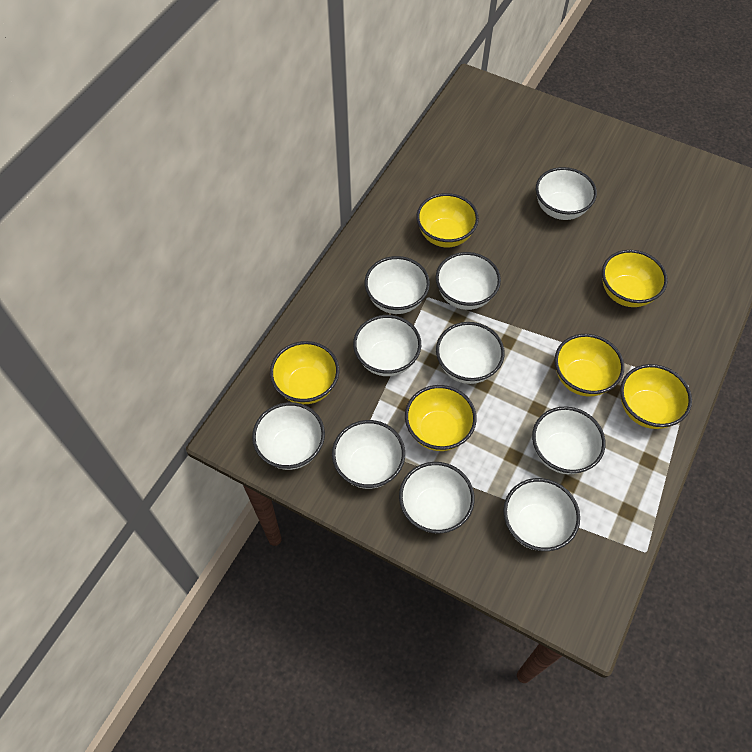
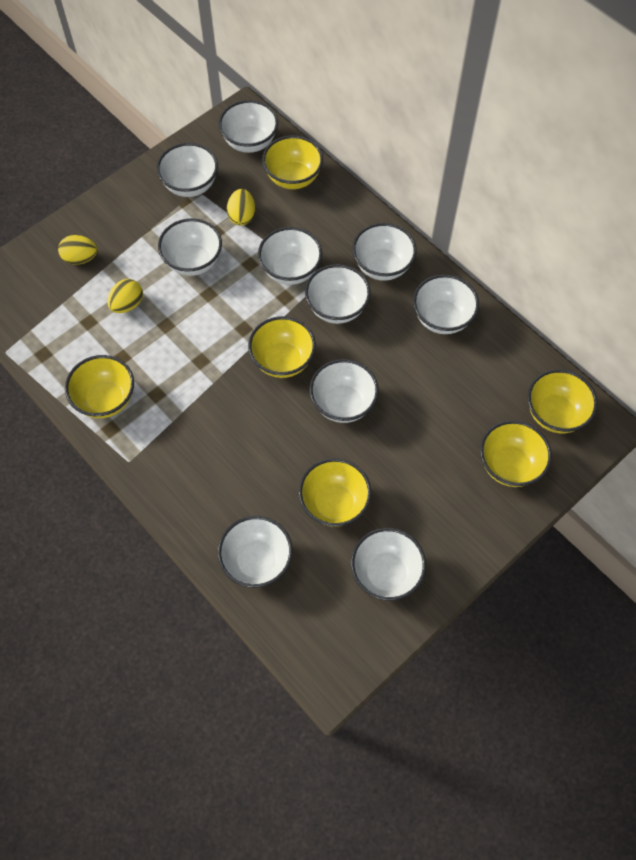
yellow egg: none = 0 -> [58,235,98,265] [107,279,143,313] [227,189,255,225] = 3

